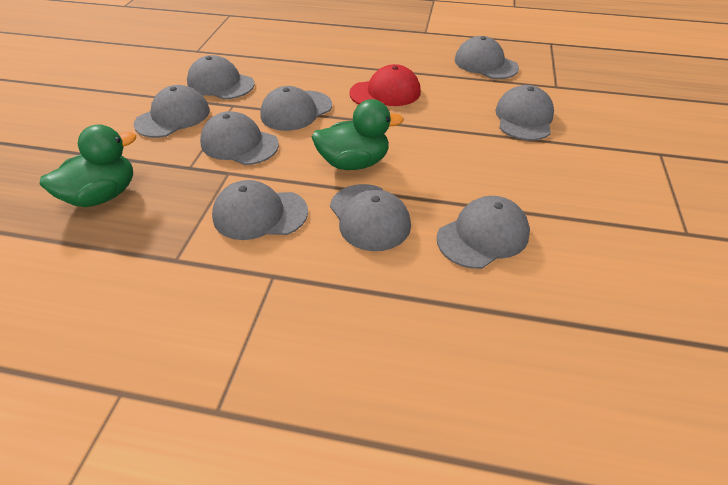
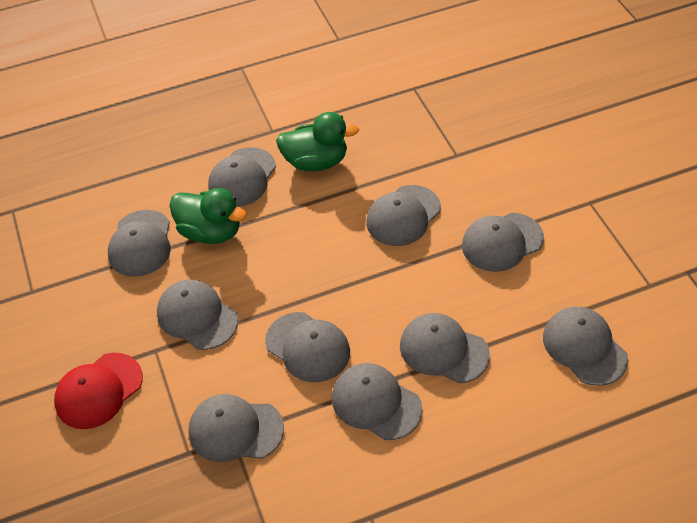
grey cap: [134,85,210,138] [187,55,254,99] [200,111,279,165] [212,180,308,240] [260,86,332,131] [330,184,411,251] [437,196,530,269] [455,36,519,79] [495,85,554,141] = 9 -> [108,210,171,277] [157,279,238,350] [189,394,284,462] [208,147,276,207] [265,312,350,382] [332,363,422,440] [366,185,441,246] [400,313,490,383] [462,213,544,272] [543,307,628,386] = 10

